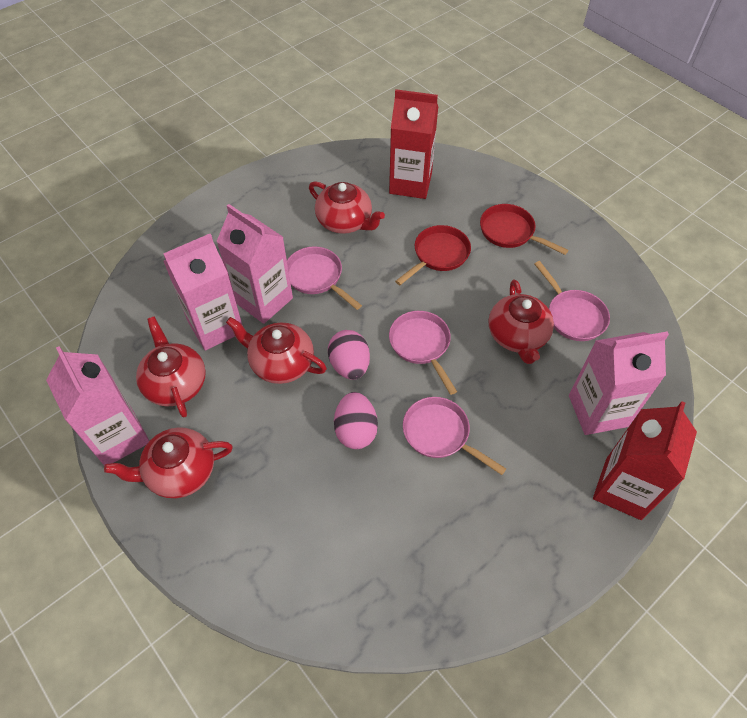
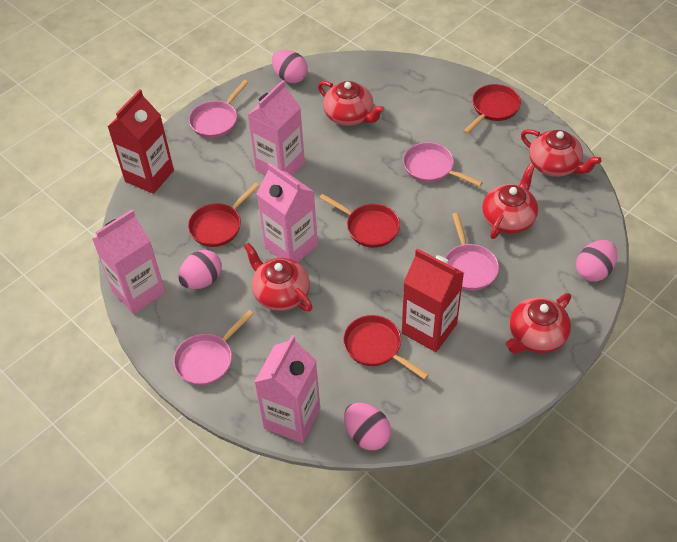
pink egg: [328,330,370,380] [334,392,378,449] = 2 -> [178,250,222,289] [272,50,308,83] [344,403,391,450] [576,240,617,282] = 4
red pan: [395,225,471,285] [480,204,568,255] = 2 -> [188,183,260,247] [319,194,400,248] [343,315,429,380] [463,84,521,134] = 4

